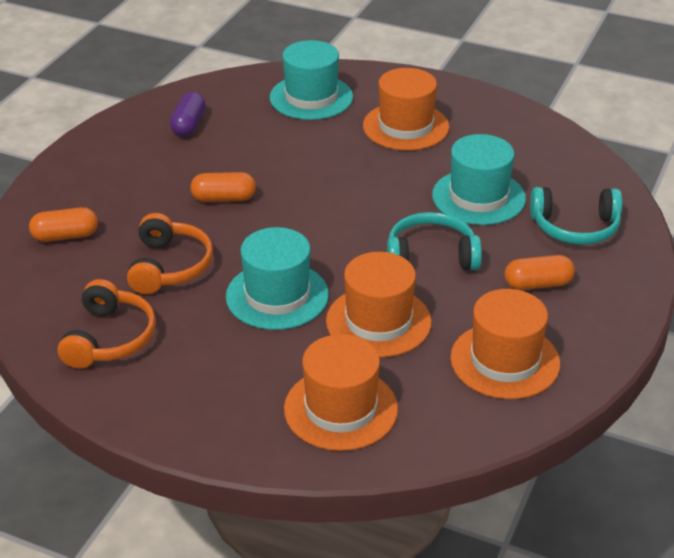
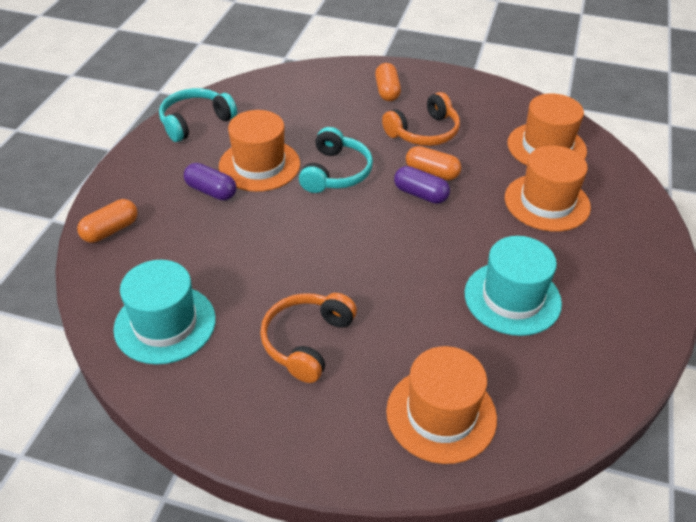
purple capsule: [170,92,206,136] = 1 -> [184,163,237,201] [394,166,450,204] = 2
turquoise hat: [226,227,329,330] [270,40,353,120] [432,134,526,225] = 3 -> [113,260,216,365] [465,236,562,336] = 2

